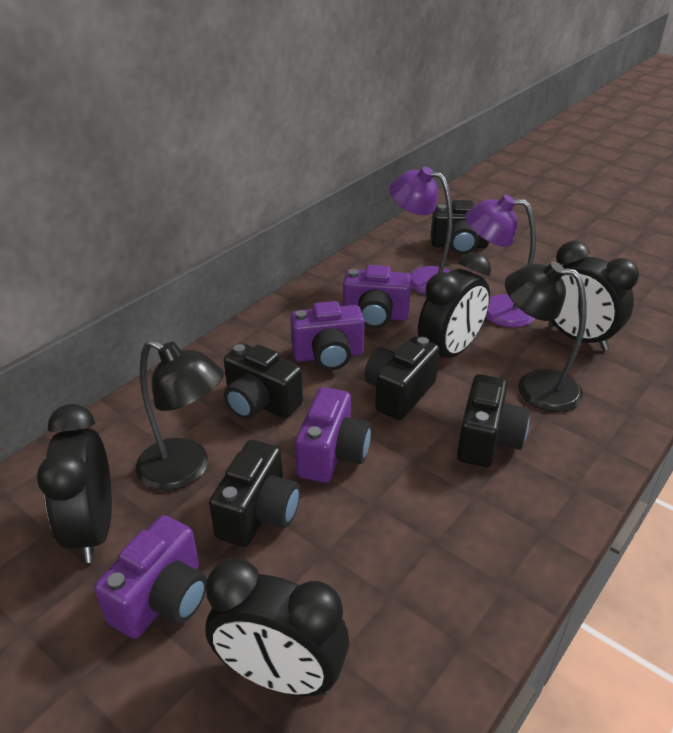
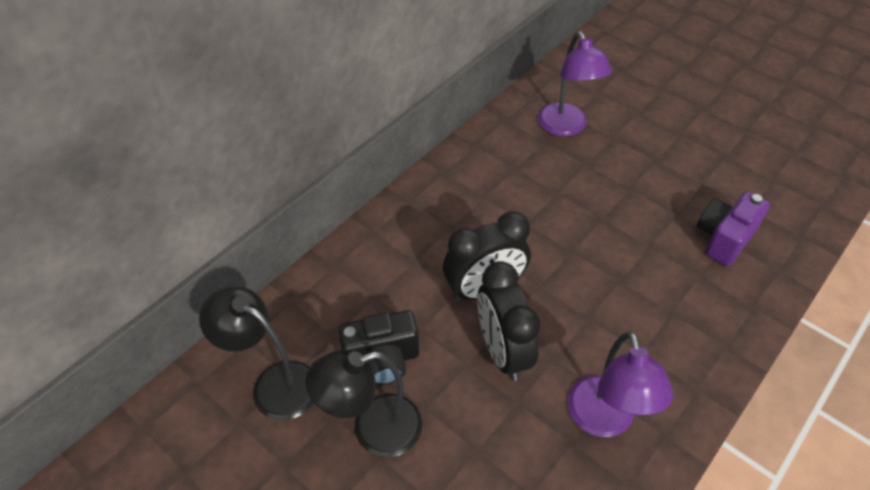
black camera: [209,440,300,547] [224,343,303,419] [364,337,440,420] [431,200,489,254] [457,374,530,467] = 5 -> [338,310,419,385] = 1
black clock: [37,404,112,563] [205,558,349,696] [418,252,491,358] [548,241,639,351] = 4 -> [443,211,531,302] [478,261,540,381] = 2
purple camera: [94,515,207,639] [290,301,365,370] [295,387,371,483] [343,265,411,329] = 4 -> [697,192,770,266] = 1

